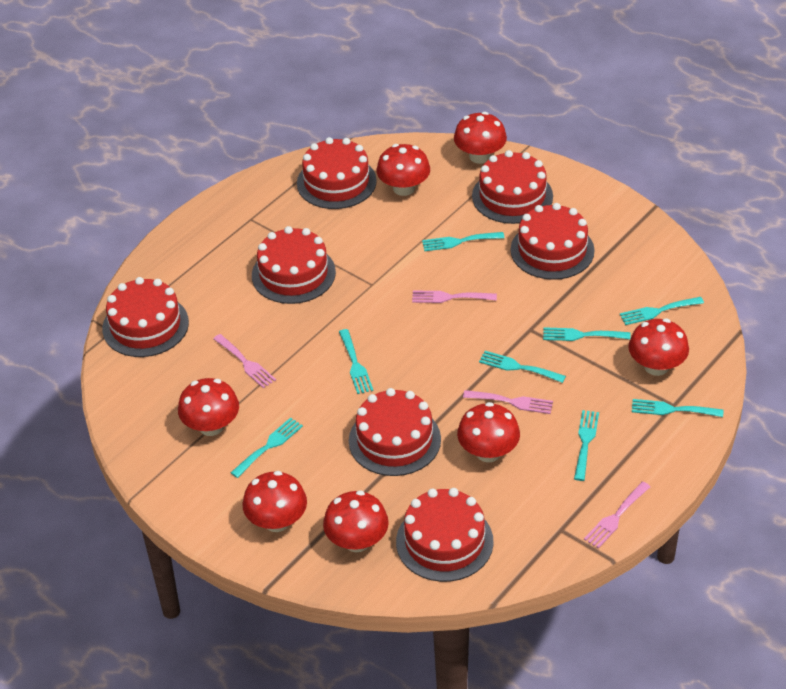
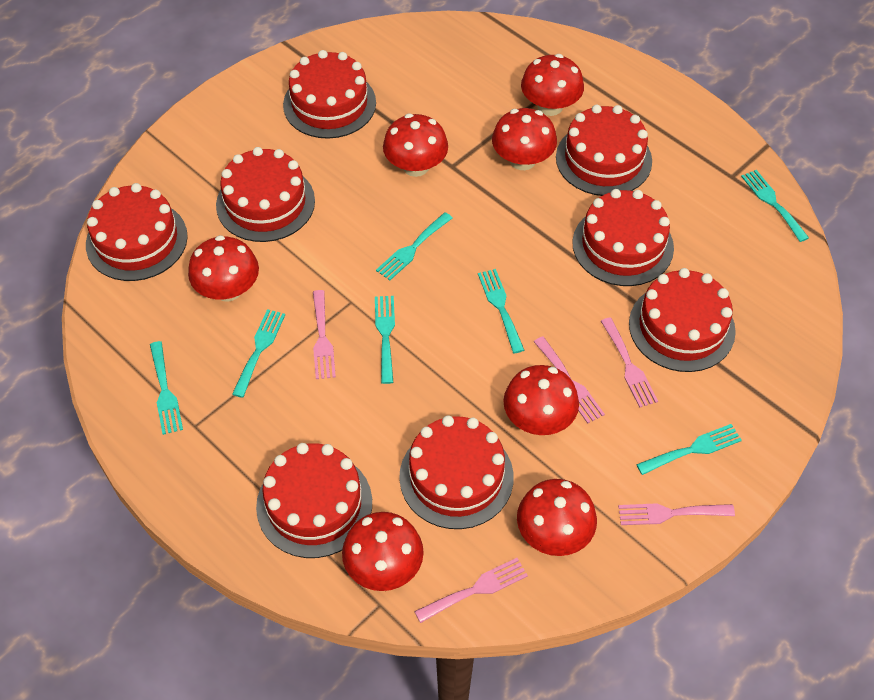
pink fork: [213,334,276,388] [412,290,497,303] [463,390,553,414] [584,482,650,549] = 4 -> [313,290,336,379] [414,558,528,623] [534,336,605,423] [601,317,658,408] [618,503,735,525] = 5
red cake: [102,277,189,357] [252,226,336,304] [297,137,377,209] [349,388,441,476] [396,488,493,582] [472,150,553,224] [510,203,594,280] = 7 -> [86,183,188,281] [216,147,315,242] [256,443,372,558] [283,50,376,139] [399,415,514,529] [556,105,652,196] [572,189,674,286] [629,268,736,372] = 8
turquoise fork: [231,418,303,478] [339,329,373,394] [422,232,505,251] [479,351,566,383] [543,327,630,341] [574,410,599,481] [620,297,704,325] [632,399,723,417] = 8 -> [150,341,183,435] [232,309,285,398] [375,296,395,384] [376,212,452,280] [478,269,524,353] [636,424,742,475] [741,170,809,242] = 7

